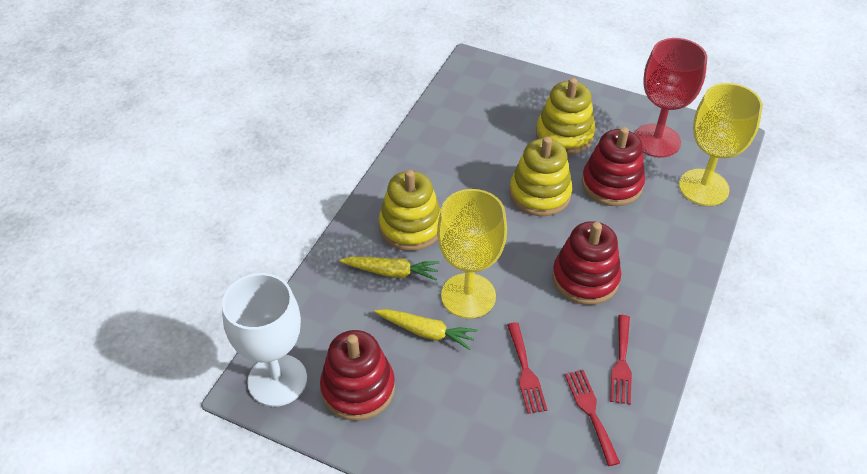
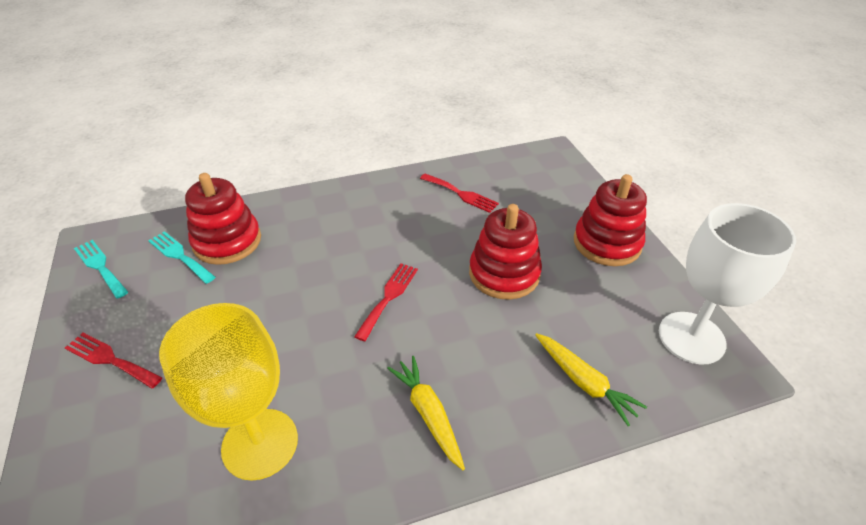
red goblet: [634,38,707,157] = 1 -> none = 0
turquoise fork: none = 0 -> [74,240,128,299] [148,231,215,284] = 2
yellow goblet: [437,189,507,319] [679,83,763,206] = 2 -> [159,303,298,481] = 1
yellow stacking toy: [379,170,441,251] [509,137,572,216] [536,78,595,155] = 3 -> none = 0

